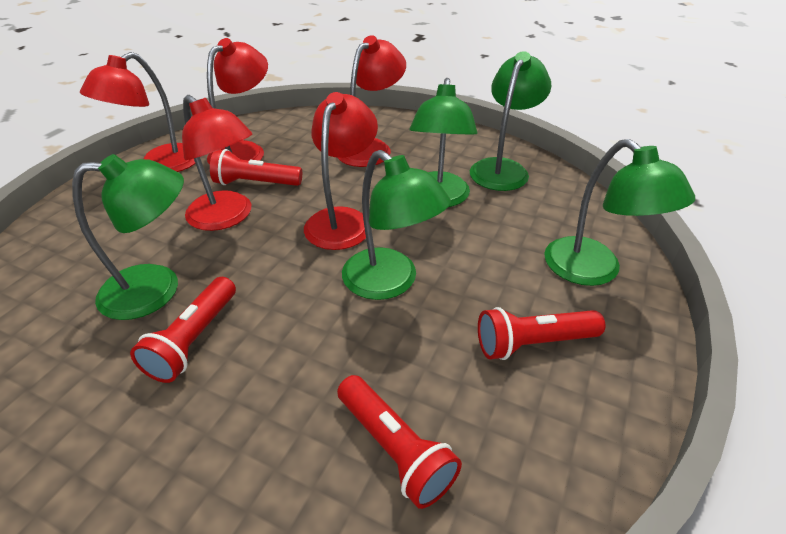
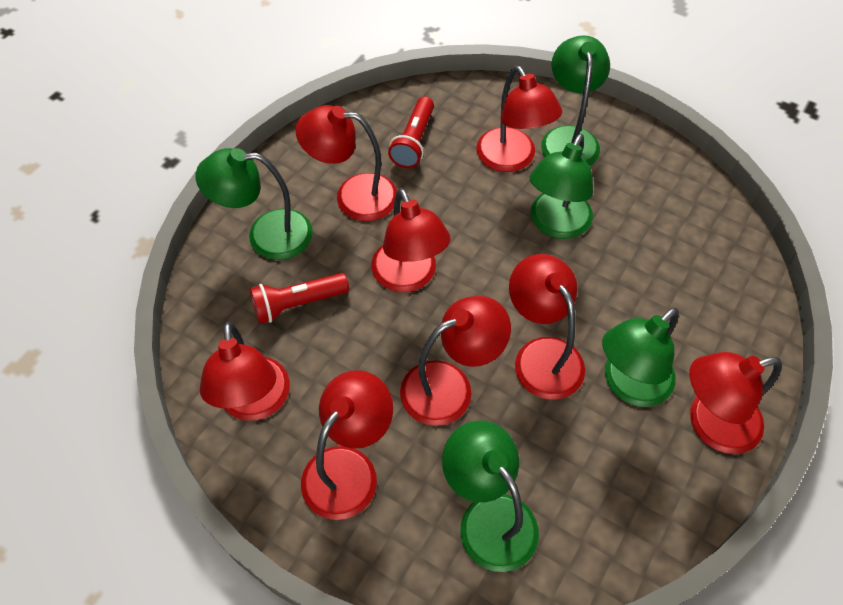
red flashlight: [130,277,236,383] [210,149,302,186] [337,375,462,509] [478,307,605,360] = 4 -> [250,273,349,324] [388,96,434,168] = 2
red lamp: [80,52,196,172] [182,95,252,231] [207,38,268,165] [304,92,378,250] [337,35,406,167] = 5 -> [200,322,290,421] [295,105,397,221] [301,370,393,520] [371,188,451,292] [400,296,511,426] [476,66,562,172] [509,254,585,400] [689,352,782,454] = 8

